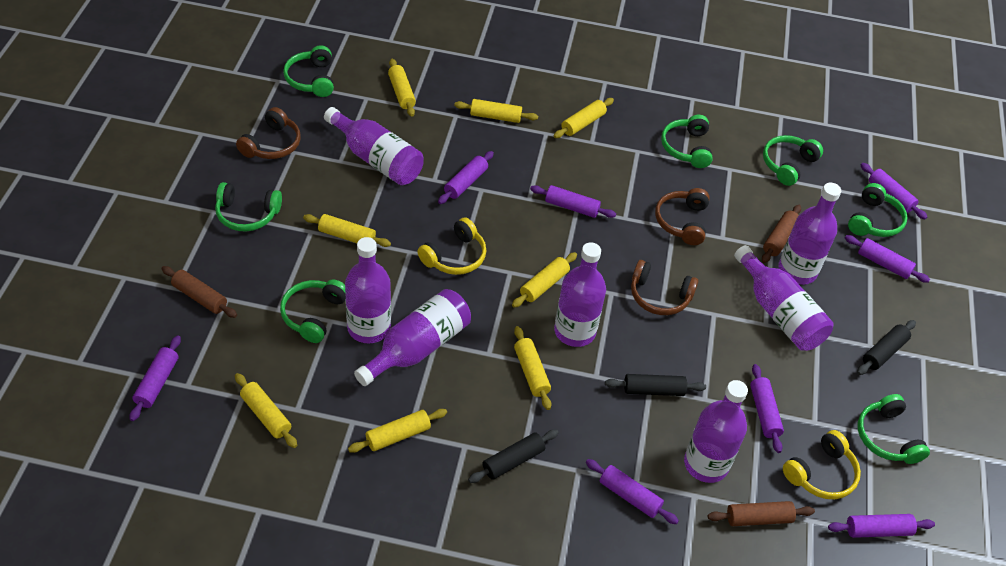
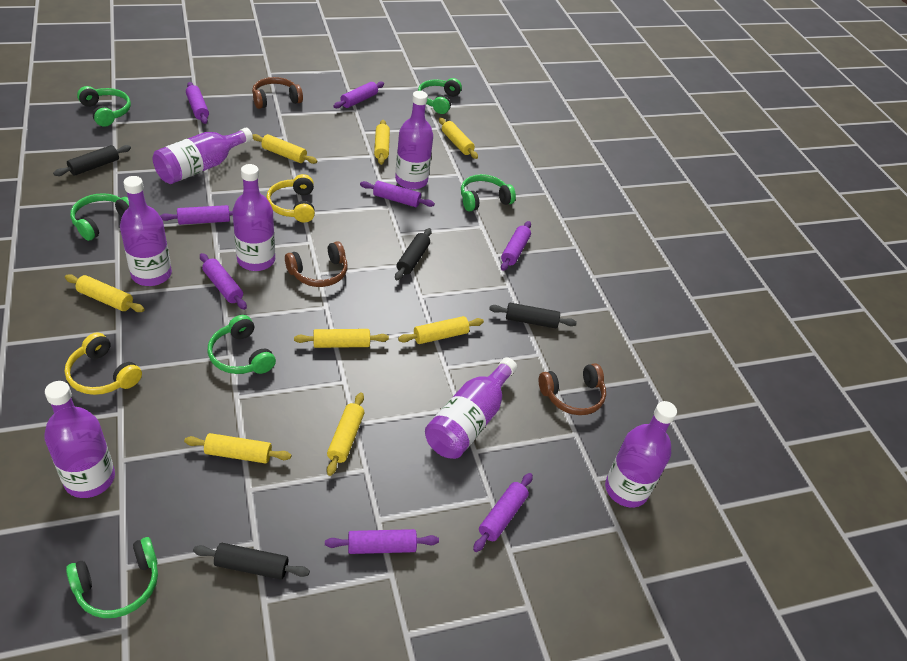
black rolling pin: [468,429,559,483] [605,374,706,396] [857,320,916,375] = 3 -> [53,145,131,176] [193,543,310,580] [395,228,432,280] [489,303,577,328] = 4
brown rolling pin: [161,266,237,318] [708,501,815,526] [762,205,801,263] = 3 -> none = 0
green headphones: [215,182,282,231] [280,280,346,343] [283,45,334,97] [661,115,713,168] [763,135,823,186] [848,183,908,237] [858,394,930,464] = 7 -> [66,537,158,618] [70,193,129,241] [77,86,131,127] [208,315,276,374] [418,78,462,114] [461,174,516,211] = 6

